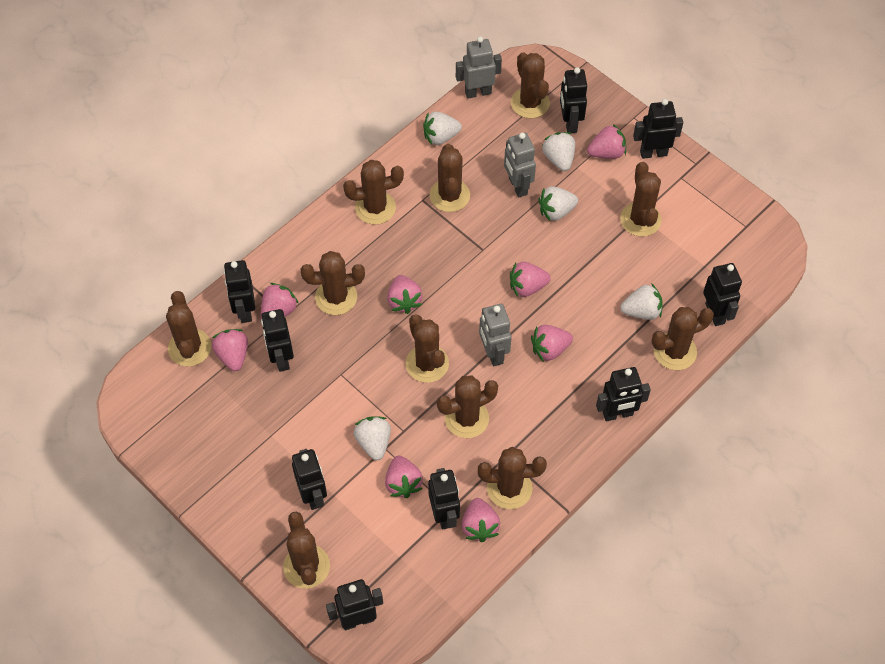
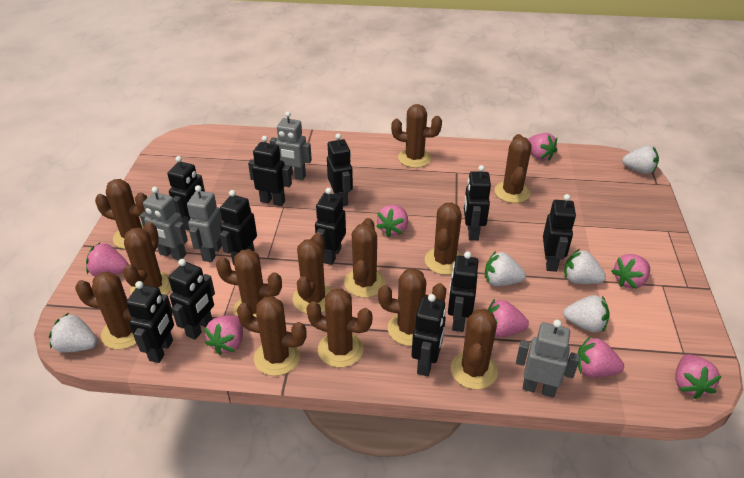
black robot: [224,260,255,323] [261,309,294,372] [292,449,327,510] [326,579,383,630] [428,468,460,529] [560,67,587,133] [596,367,651,422] [633,99,683,159] [703,263,742,326] = 9 -> [126,281,174,363] [167,156,205,231] [168,259,215,340] [220,190,257,265] [248,136,292,206] [315,188,346,265] [327,133,353,206] [412,294,446,376] [448,251,478,332] [464,165,491,241] [543,194,576,272] = 11
brown cactus: [166,291,211,366] [283,512,330,589] [301,251,365,315] [343,160,404,225] [406,314,449,383] [430,144,470,212] [437,376,498,438] [478,447,547,509] [511,52,550,118] [620,162,662,237] [651,307,714,370] = 11 -> [75,271,136,349] [95,179,147,249] [123,222,171,295] [216,249,282,317] [237,296,307,376] [293,233,332,314] [306,289,372,367] [344,218,386,298] [378,268,447,346] [391,104,442,168] [425,202,463,275] [451,309,498,390] [494,134,532,203] = 13
grey robot: [456,36,502,99] [479,304,512,366] [504,133,536,197] = 3 -> [140,187,188,260] [187,185,223,262] [270,111,312,180] [516,320,580,398] = 4

